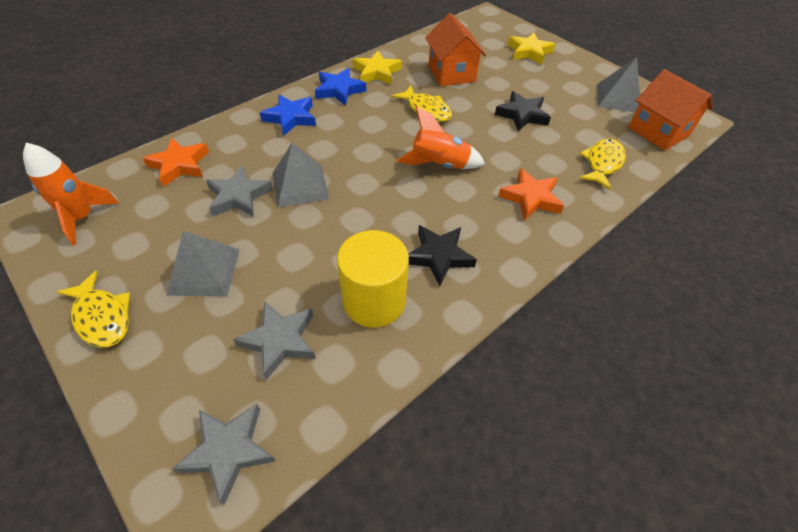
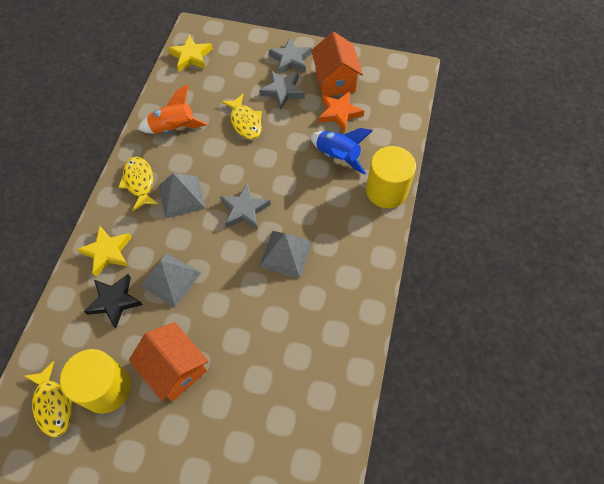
black star: [408,225,477,286] [495,91,551,131] = 2 -> [84,274,143,328] = 1
blue rocket: none = 0 -> [310,128,373,175] = 1
blue star: [260,94,316,135] [315,68,367,106] = 2 -> none = 0
orange rocket: [23,143,119,246] [397,106,485,169] = 2 -> [138,84,207,134] = 1
orange star: [142,138,209,187] [498,168,564,221] = 2 -> [318,91,364,132] = 1
yellow cylinder: [337,230,409,328] = 1 -> [60,349,131,414] [366,146,416,208] = 2

